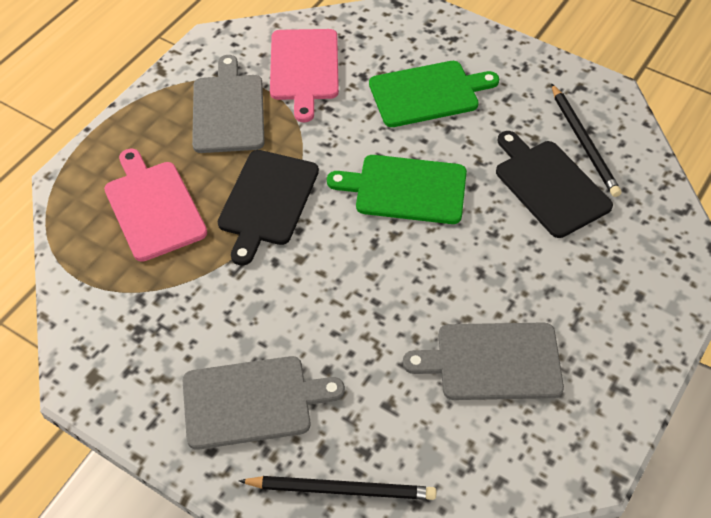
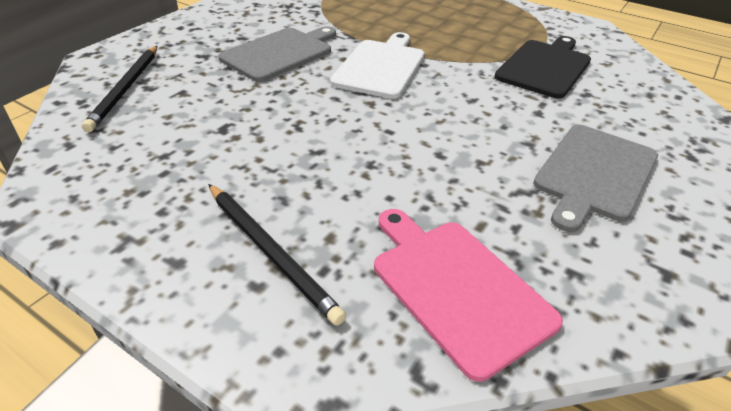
black cutting board: [218,150,319,266] [496,131,613,238] = 2 -> [494,36,591,99] = 1
green cutting board: [327,155,467,224] [369,61,499,127] = 2 -> none = 0
grey cutting board: [182,356,345,450] [192,55,265,153] [403,322,564,400] = 3 -> [218,26,336,82] [533,125,658,232] = 2
pink cutting board: [104,149,207,262] [270,29,339,122] = 2 -> [374,209,563,382] = 1
white cutting board: none = 0 -> [330,32,425,99] = 1

